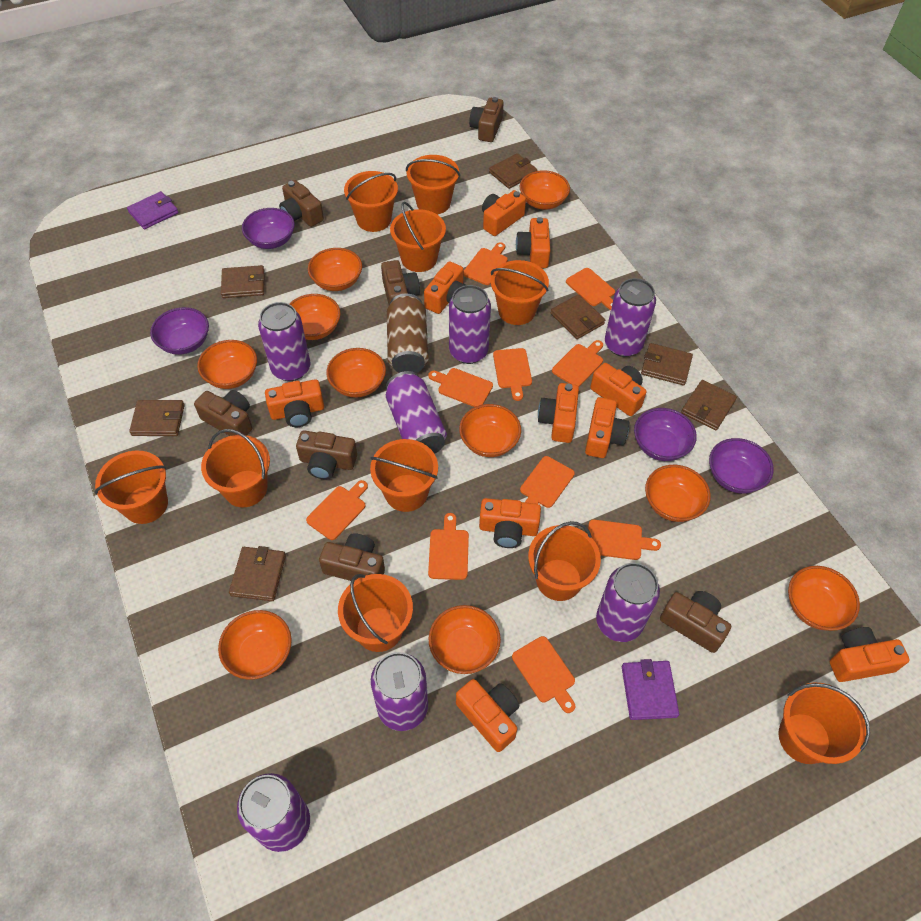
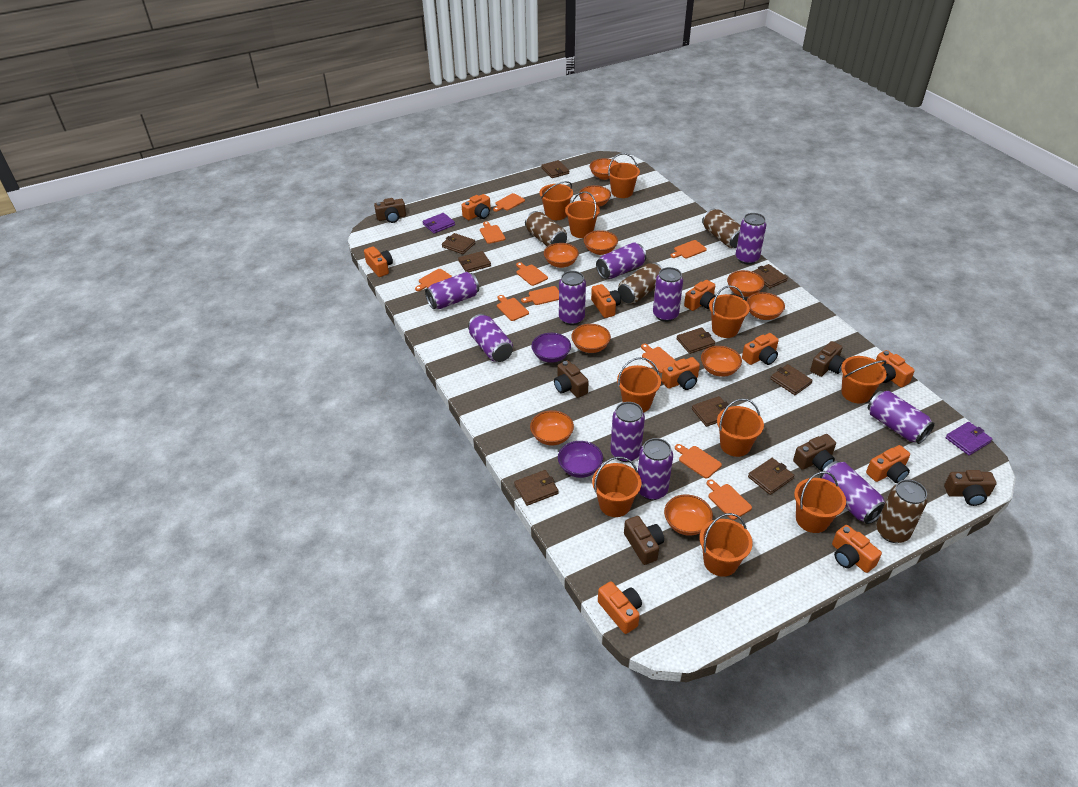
brown camera: [194,390,252,436] [279,180,324,227] [296,430,357,480] [319,533,385,581] [381,260,420,305] [469,97,503,142] [660,591,731,653] = 7 -> [374,198,406,223] [554,360,589,398] [624,516,664,565] [793,434,836,471] [810,341,845,377] [944,470,997,506] = 6
brown can: [387,294,429,373] = 1 -> [525,211,567,247] [618,263,663,304] [702,208,741,248] [877,479,928,543] = 4
brown wallet: [129,400,185,436] [221,265,265,298] [229,546,286,601] [489,153,538,189] [551,294,605,339] [641,343,693,385] [681,380,737,430] = 7 -> [442,233,475,254] [458,251,491,272] [514,470,559,506] [541,160,569,178] [676,327,715,354] [692,396,729,427] [748,458,795,495] [752,264,788,288] [770,364,813,395] = 9
purple bowl: [150,307,209,355] [242,208,295,249] [634,408,697,461] [709,438,774,494] = 4 -> [531,333,571,363] [558,441,603,478] = 2
purple can: [237,773,310,852] [258,302,310,381] [371,652,428,731] [386,371,447,454] [449,285,491,364] [596,563,660,642] [605,278,656,357] = 7 -> [425,272,479,309] [468,314,513,362] [559,271,586,325] [596,242,646,279] [610,402,645,462] [638,438,673,500] [653,267,683,322] [736,213,766,264] [820,461,885,524] [868,390,935,444] = 10

